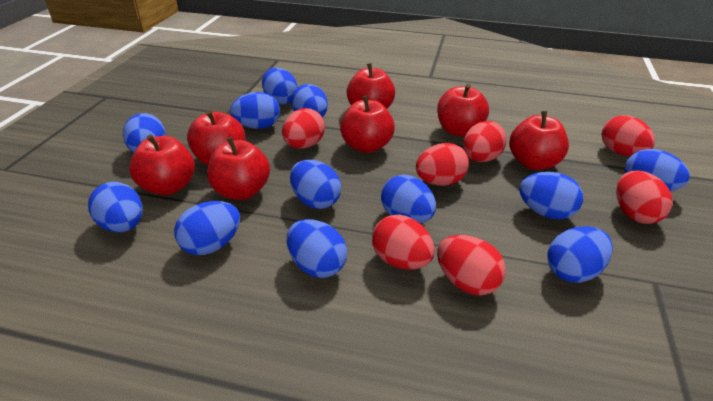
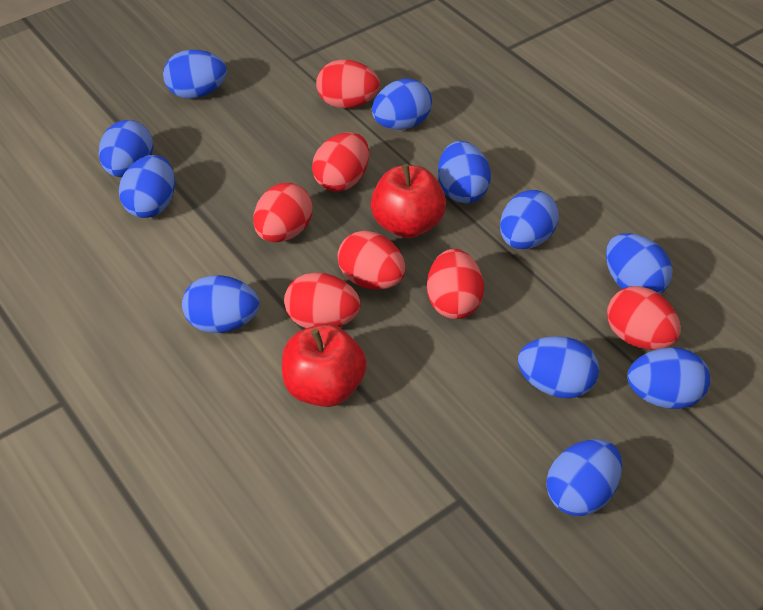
blue egg: [88,182,143,233] [123,113,165,152] [174,201,240,255] [230,92,280,129] [262,67,298,105] [287,219,347,278] [290,160,341,209] [291,84,328,117] [381,175,436,223] [519,172,583,220] [547,226,613,283] [624,149,690,191] = 12 -> [99,120,153,177] [119,155,175,218] [163,50,227,99] [182,275,259,333] [372,78,432,130] [438,141,491,203] [500,190,559,249] [518,336,599,398] [546,439,622,516] [606,233,672,294] [627,347,710,409] = 11
red apple: [129,134,195,195] [187,110,245,165] [207,137,270,200] [340,95,395,153] [347,63,395,109] [437,84,489,136] [509,111,569,170] = 7 -> [282,324,367,407] [371,164,446,238] = 2

